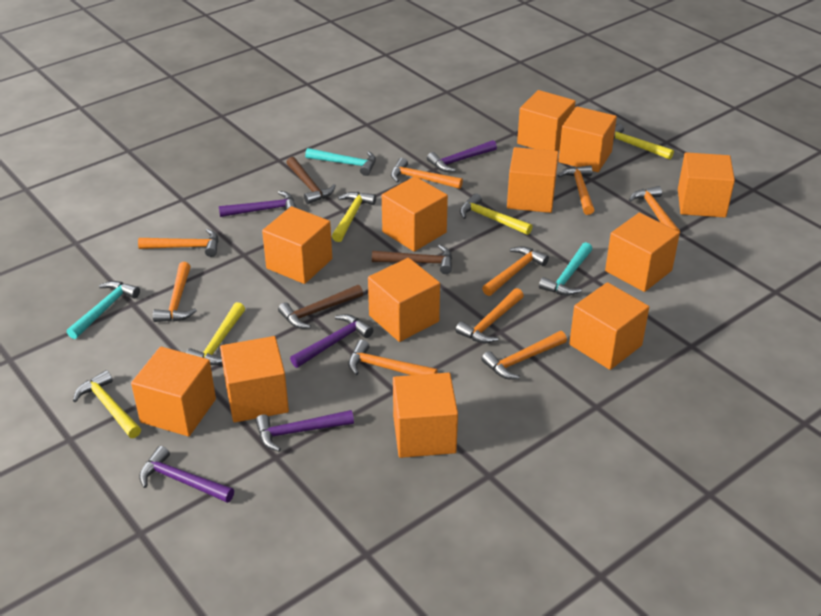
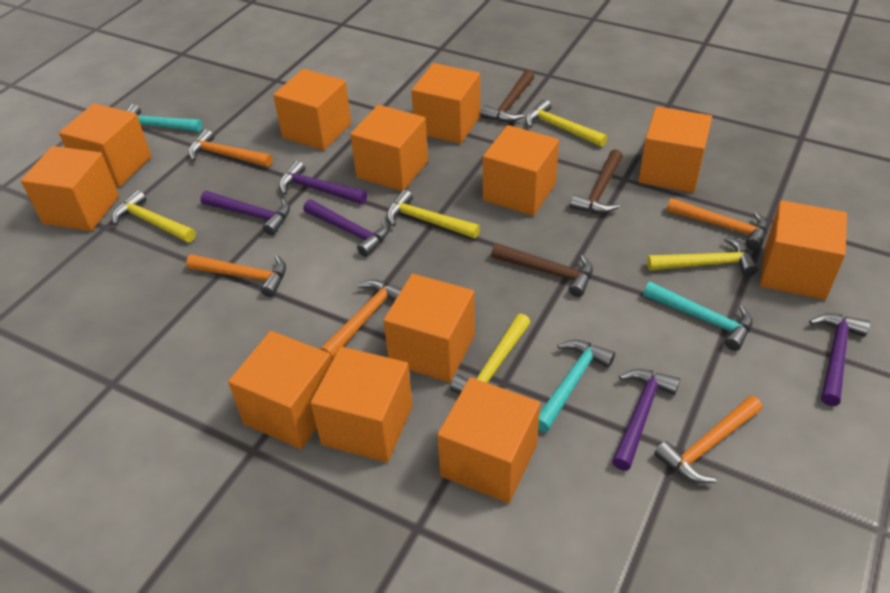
orange hammer: [138,229,218,257] [153,262,197,322] [348,340,438,375] [391,158,463,189] [455,288,524,343] [481,331,567,380] [482,246,549,296] [558,165,594,215] [629,186,680,232] = 9 -> [186,254,286,297] [188,129,273,167] [320,280,402,360] [654,395,762,483] [667,198,768,250] = 5

